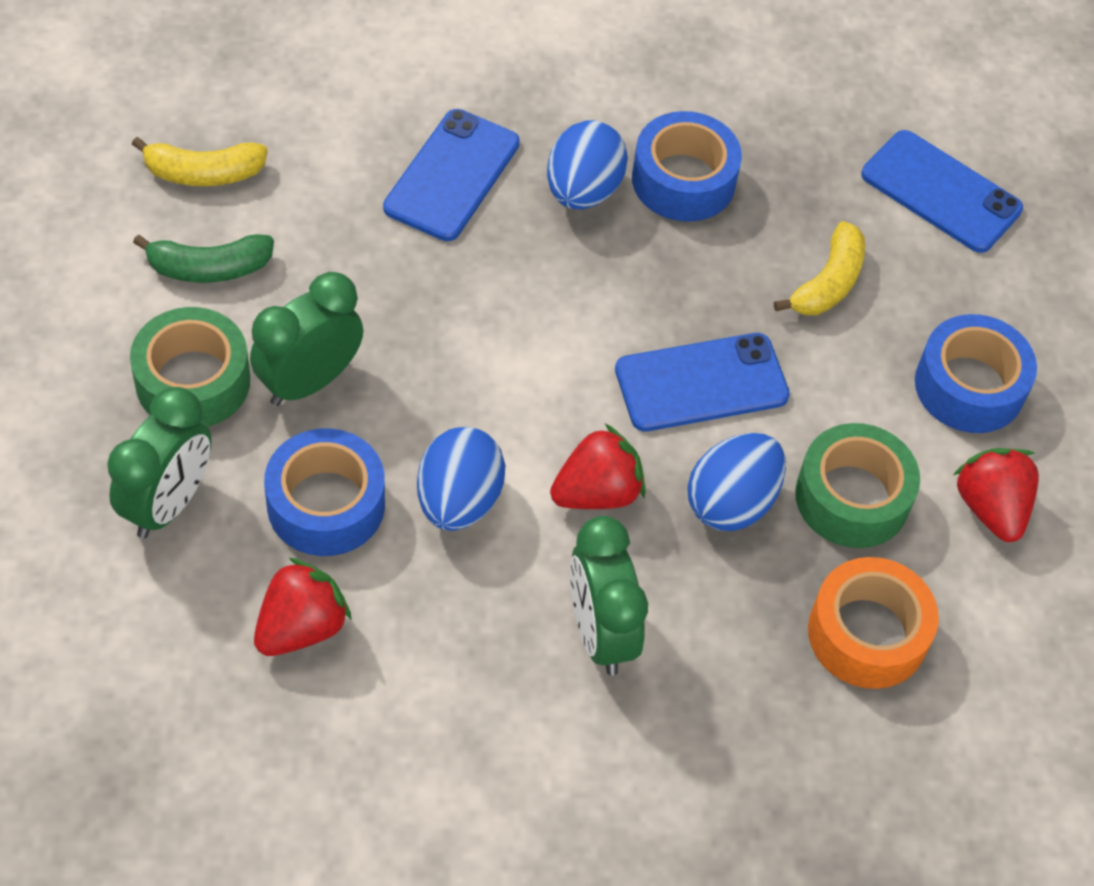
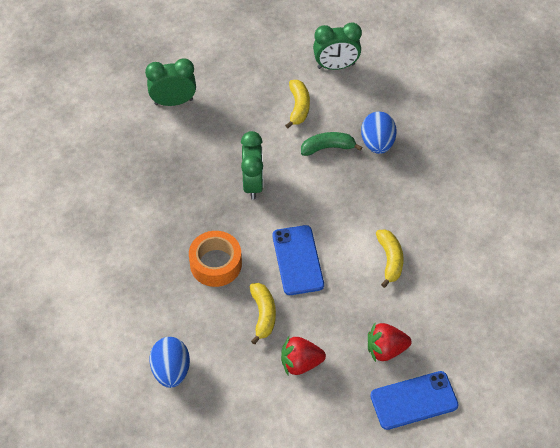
blue egg: [417,427,505,531] [547,120,628,209] [687,433,786,531] = 3 -> [149,337,190,388] [361,111,397,154] = 2
blue phone: [383,109,520,241] [615,333,790,432] [861,130,1023,253] = 3 -> [272,225,324,295] [370,371,459,430] = 2
blue tape: [264,428,385,556] [632,111,742,222] [915,314,1037,433] = 3 -> none = 0
green tape: [130,307,250,427] [795,423,920,548] = 2 -> none = 0
red strawberry: [254,558,352,656] [550,424,646,509] [953,448,1039,542] = 3 -> [281,336,326,375] [368,323,411,362] = 2
yellow banana: [132,137,268,186] [774,221,865,315] = 2 -> [250,283,276,344] [285,80,310,128] [376,229,404,288] = 3

